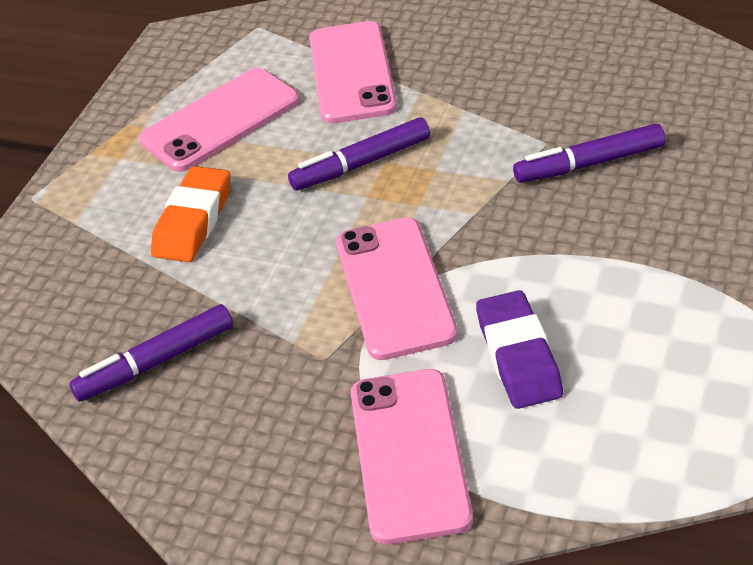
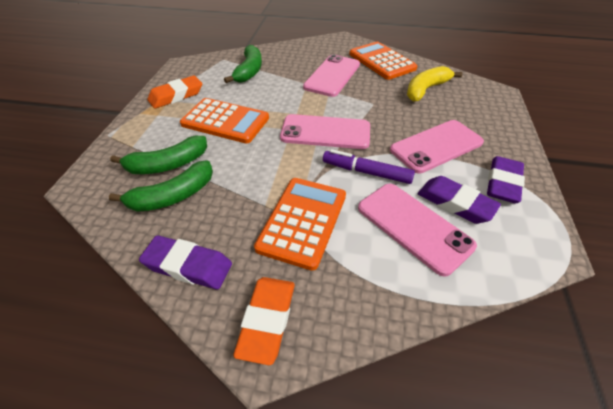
green banana: none = 0 -> [109,160,213,212] [110,136,207,174] [224,45,262,83] = 3
orange calculator: none = 0 -> [180,98,269,144] [254,178,346,271] [349,42,418,80] = 3
orange eraser: [151,166,231,262] = 1 -> [147,76,202,109] [233,277,295,365] = 2
purple eraser: [476,290,563,409] = 1 -> [139,235,232,289] [418,176,501,224] [487,156,525,203] = 3
purple marker: [69,304,233,401] [288,117,430,190] [513,124,665,183] = 3 -> [323,149,415,184] = 1
yellow banana: none = 0 -> [407,66,463,102] = 1

